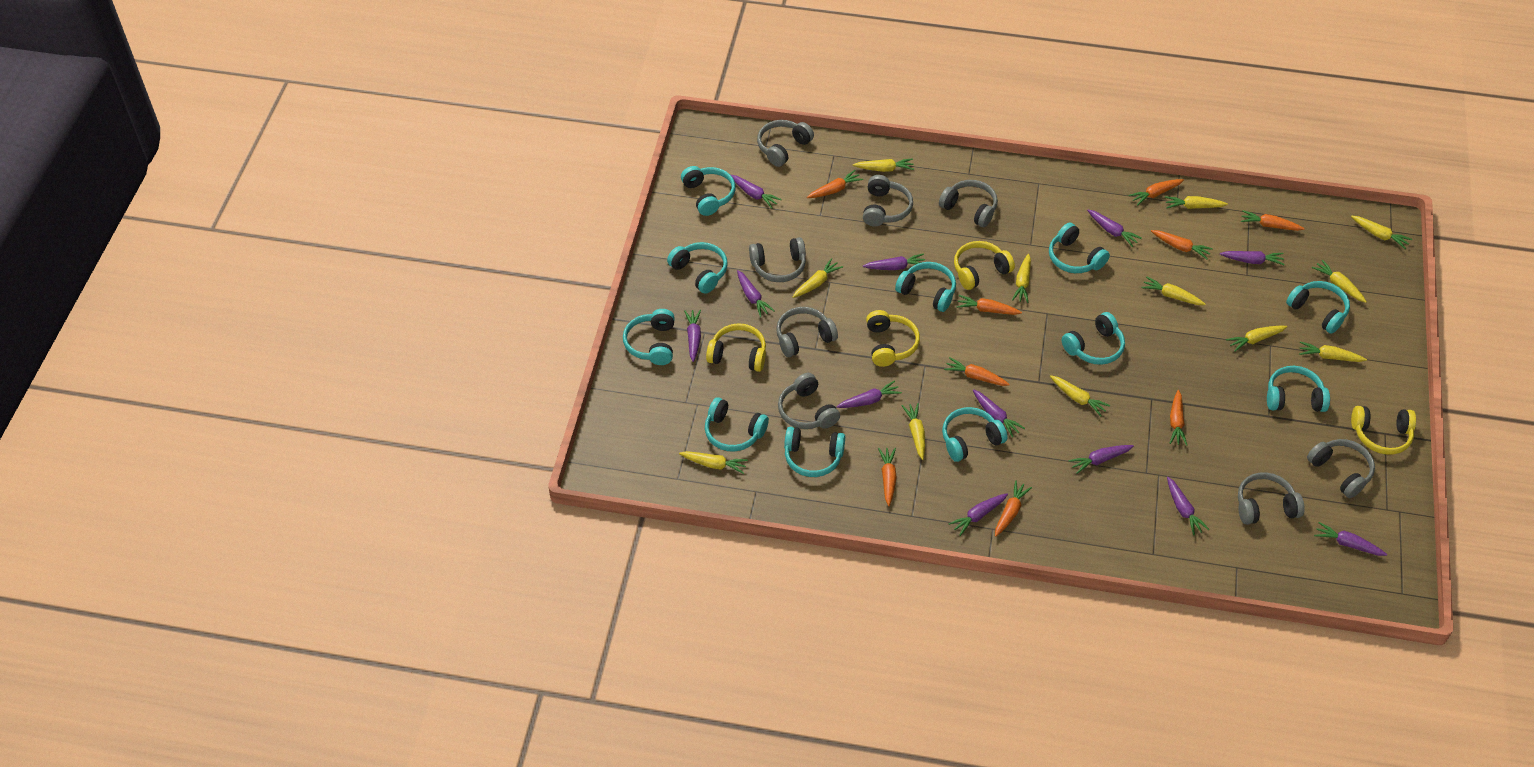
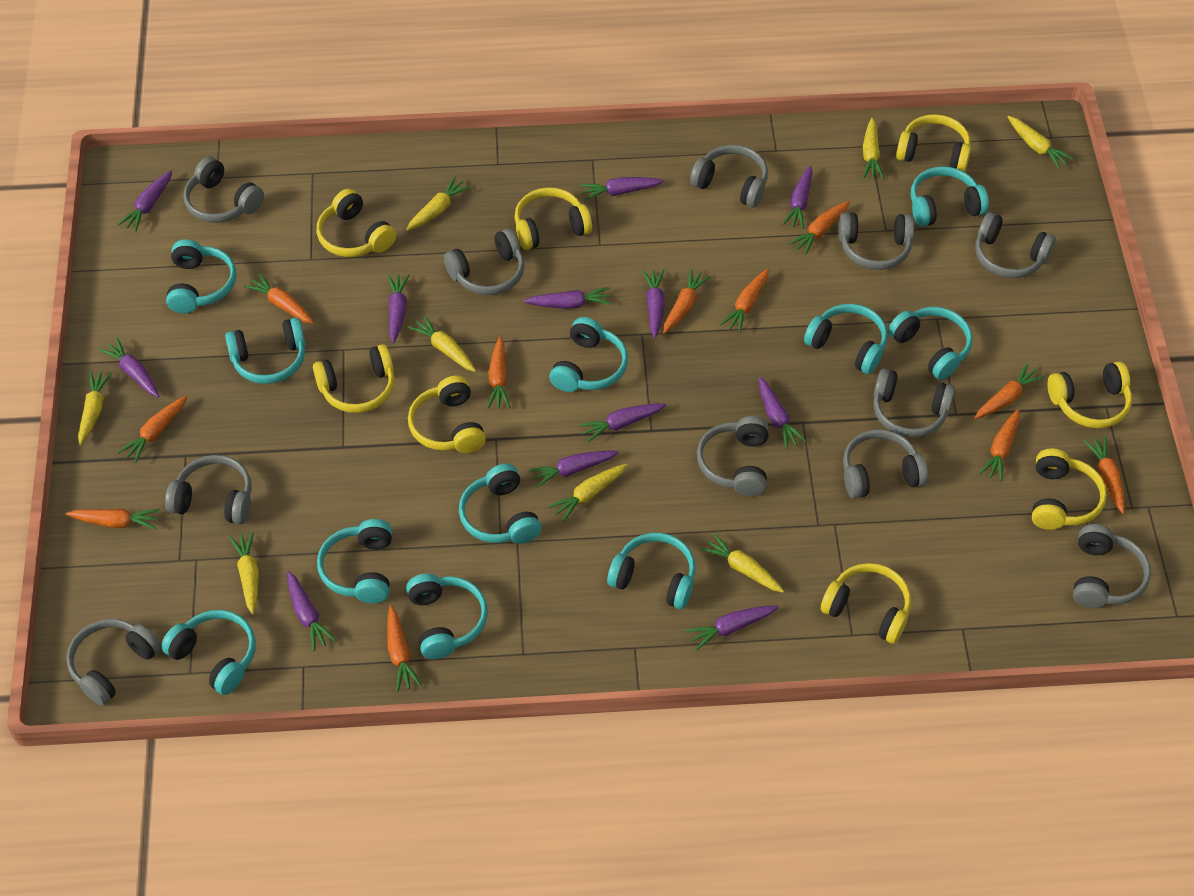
grey headphones: [749,237,806,282] [757,120,814,167] [776,307,838,357] [778,373,840,429] [863,175,913,227] [939,180,998,227] [1238,472,1305,525] [1307,439,1375,498] = 8 -> [66,619,161,706] [165,455,252,525] [183,157,264,223] [444,229,524,295] [690,145,768,208] [697,416,769,496] [839,212,914,270] [843,429,928,499] [873,369,955,438] [975,212,1055,278] [1073,524,1151,608] = 11
orange carrot: [807,170,863,198] [878,448,896,506] [944,357,1010,386] [957,295,1022,315] [995,481,1032,537] [1129,179,1184,206] [1151,230,1213,259] [1169,390,1187,446] [1241,210,1305,231] = 9 -> [65,509,160,529] [118,396,187,463] [244,273,314,324] [387,605,422,692] [487,336,510,409] [663,269,711,334] [720,269,769,333] [789,201,850,255] [974,364,1044,419] [979,409,1020,482] [1083,436,1125,514] = 11
yellow carrot: [679,451,748,474] [793,258,843,298] [853,158,914,172] [902,403,925,460] [1012,254,1031,303] [1050,375,1110,416] [1141,277,1205,305] [1165,196,1228,209] [1226,325,1287,352] [1299,341,1367,362] [1312,260,1367,303] [1351,215,1412,249] = 12 -> [78,371,112,445] [229,532,259,615] [406,176,471,231] [408,315,476,372] [548,464,627,522] [700,533,784,593] [863,117,884,179] [1008,116,1074,169] = 8
yellow headphones: [706,323,766,372] [866,310,920,367] [954,241,1015,290] [1351,406,1416,455] = 4 -> [313,344,395,413] [316,189,396,257] [408,376,486,453] [515,187,592,250] [821,563,911,644] [896,114,971,172] [1032,448,1107,530] [1048,361,1132,428] = 8

